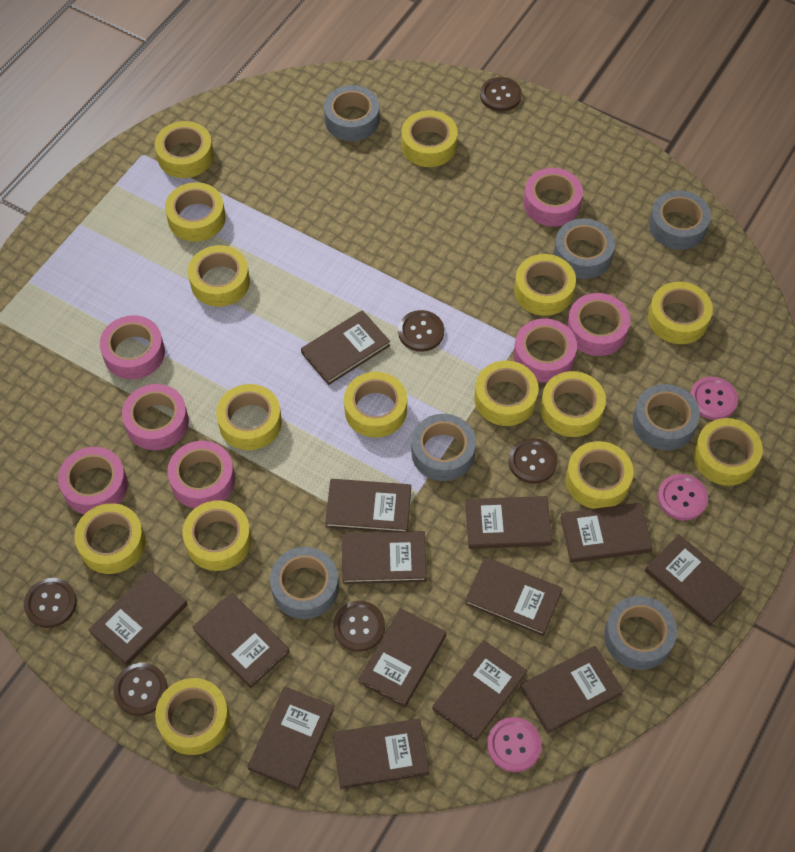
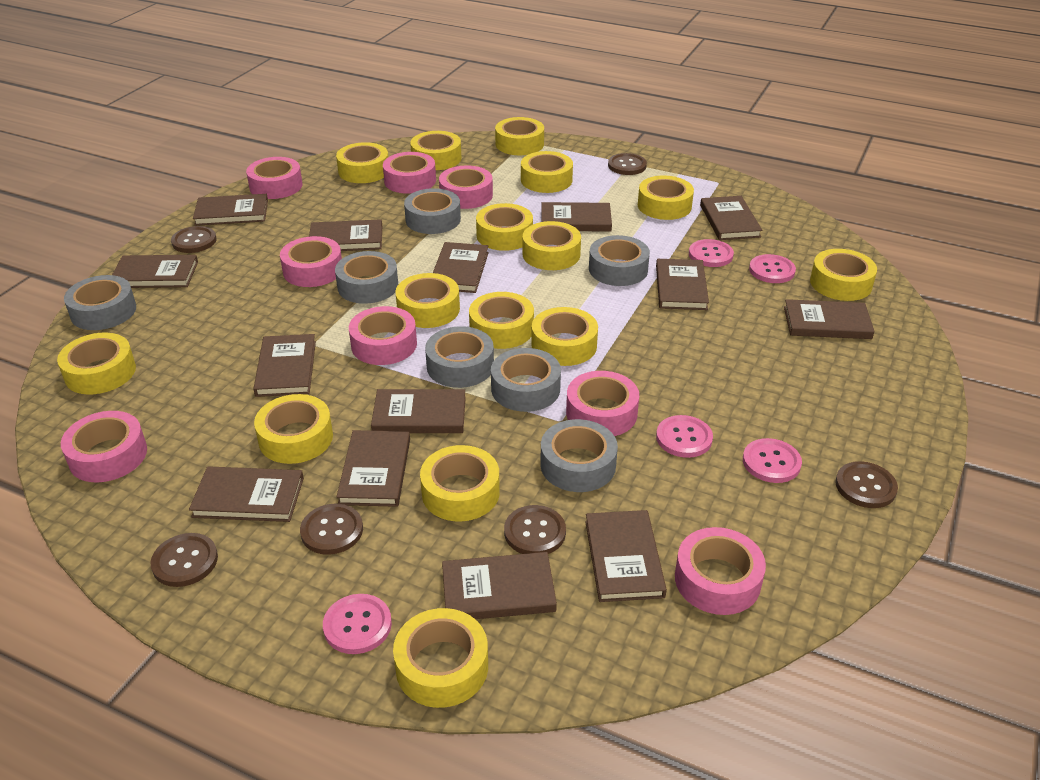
pink button: [487,717,542,772] [658,474,708,521] [690,377,738,420] = 3 -> [323,594,392,654] [656,415,713,458] [689,239,734,267] [743,438,802,483] [749,254,796,283] = 5
pink tape: [58,447,128,514] [100,315,165,379] [122,384,189,450] [167,441,235,508] [514,319,577,382] [523,168,583,227] [567,293,630,356] = 7 -> [61,411,147,482] [246,157,303,199] [280,236,342,287] [349,306,417,365] [383,152,436,194] [439,165,493,209] [566,371,639,436] [675,527,766,615] = 8

